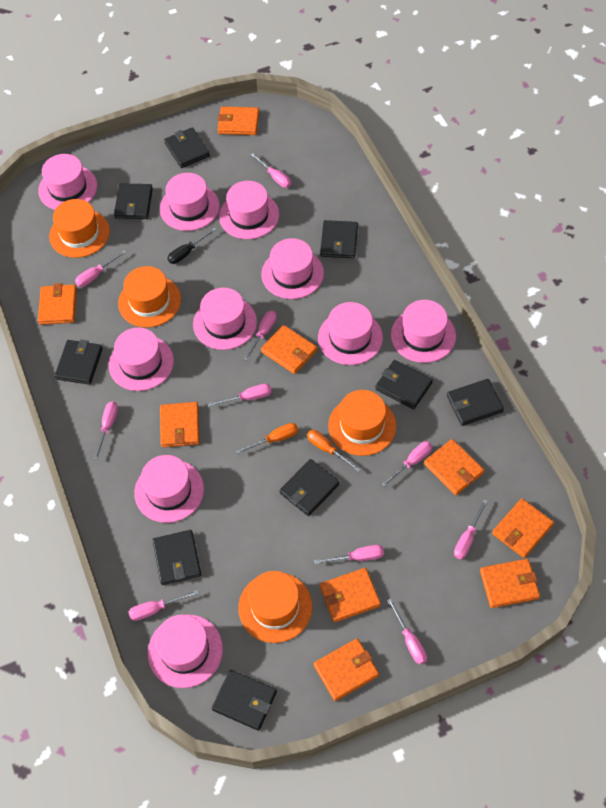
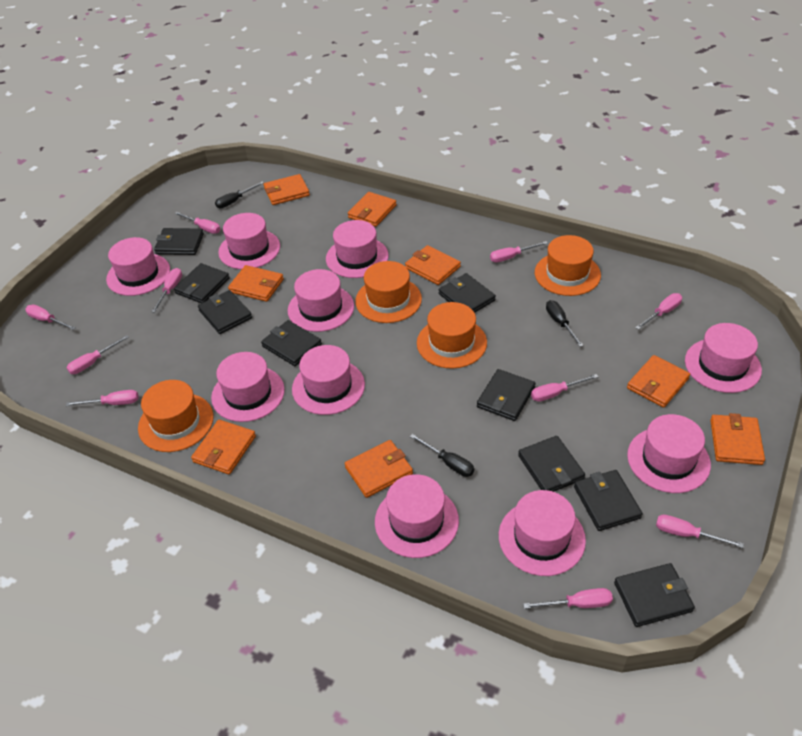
black screwdriver: [167,228,216,264] = 1 -> [215,181,264,208] [410,434,474,477] [546,300,583,347] = 3
orange screwdriver: [236,423,298,454] [307,430,361,472] = 2 -> none = 0
orange wallet: [38,283,77,325] [160,402,200,447] [218,106,259,135] [261,325,317,374] [314,638,379,701] [320,568,381,623] [424,439,484,495] [480,559,540,608] [492,499,554,558] = 9 -> [191,420,256,475] [228,265,284,302] [264,174,310,205] [345,440,413,498] [348,192,397,227] [405,245,461,285] [627,355,690,408] [710,413,765,465] = 8

